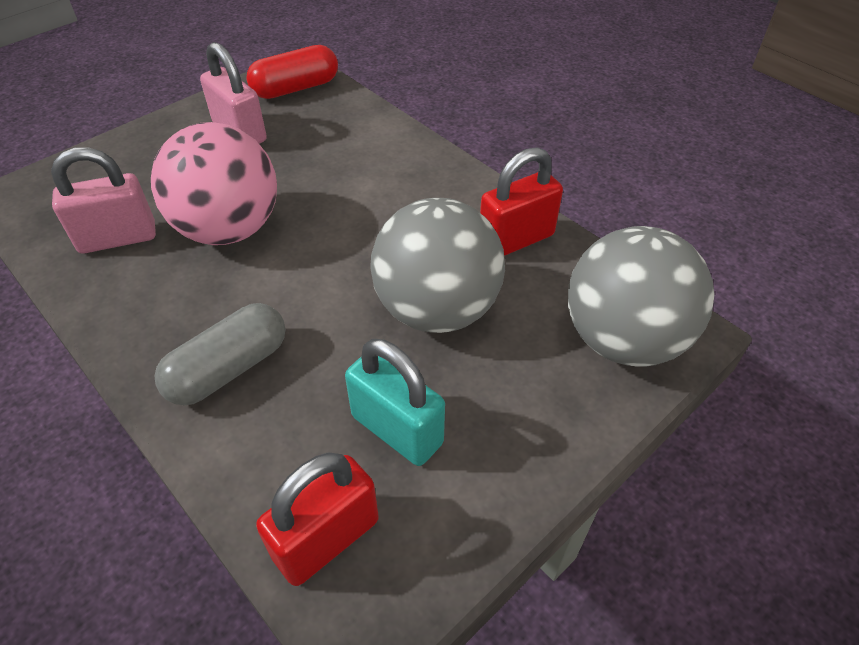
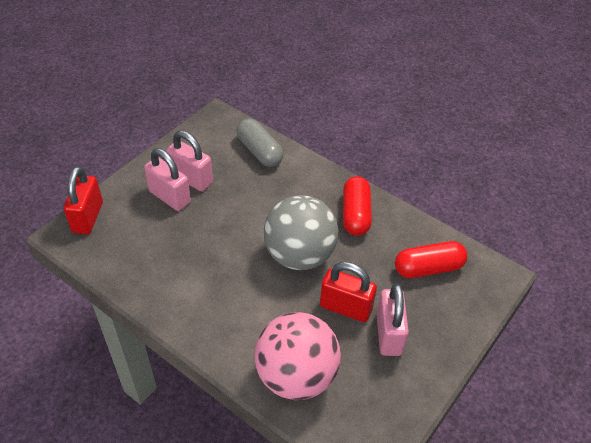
grey ball: [370,198,505,333] [568,226,715,367] = 2 -> [264,195,339,270] = 1
pink padlock: [51,147,156,253] [200,42,267,144] = 2 -> [144,148,191,211] [166,131,213,192] [376,283,409,356] = 3
red capsule: [246,45,338,99] = 1 -> [343,176,372,236] [395,241,467,278] = 2
turquoise padlock: [345,339,445,466] = 1 -> none = 0

